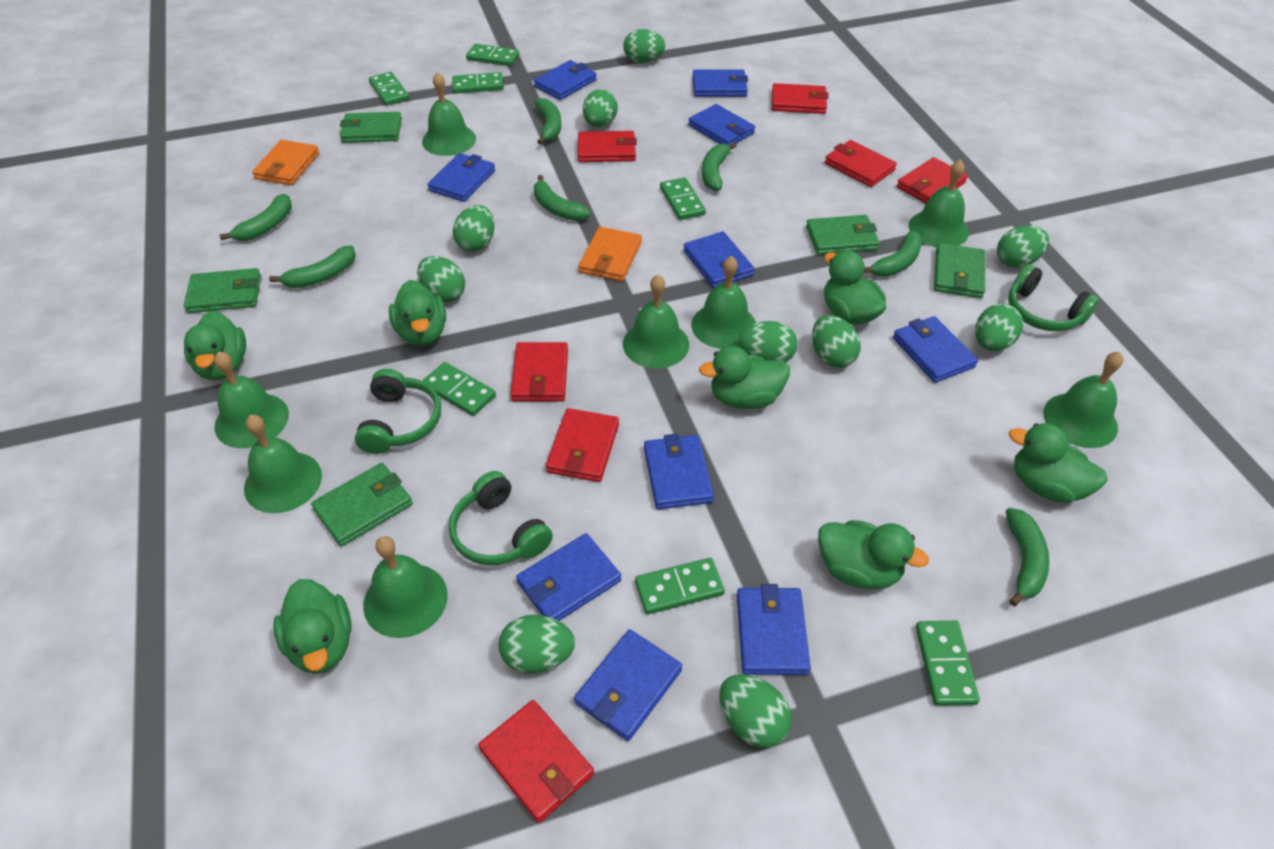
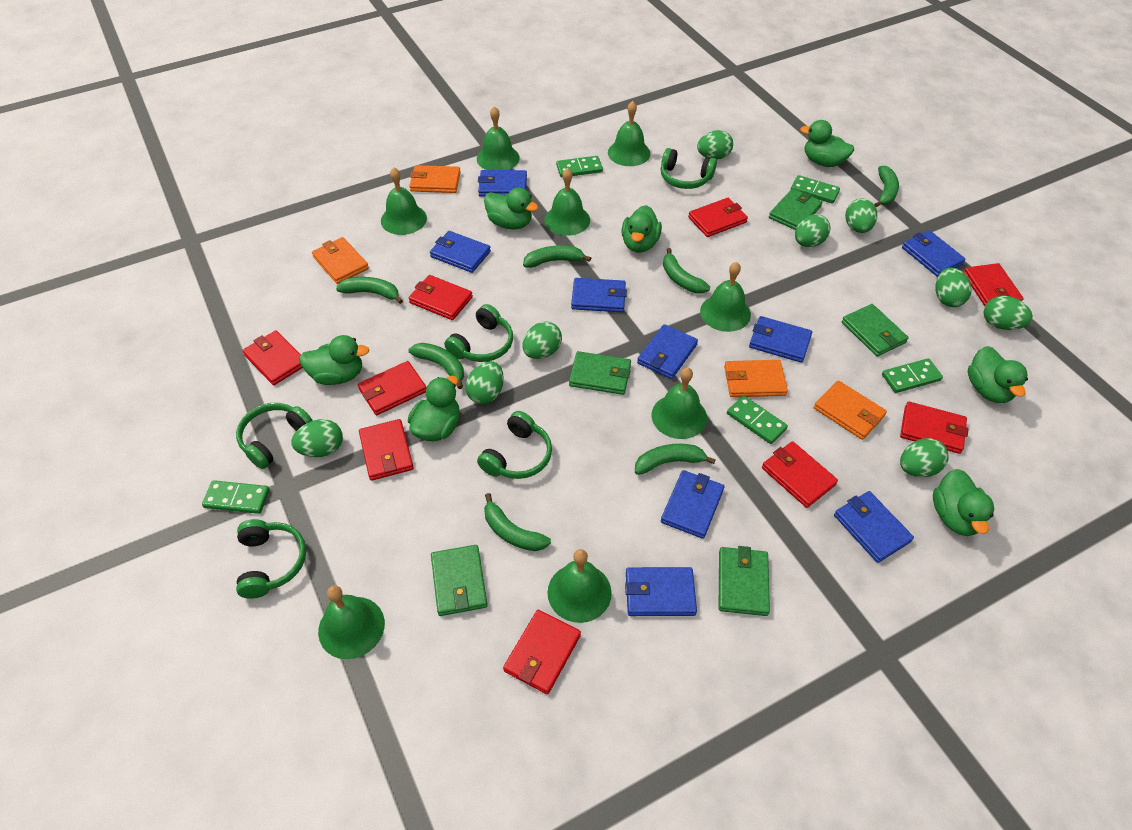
blue wallet: [427,153,495,202] [516,533,621,621] [534,60,597,100] [574,629,682,741] [644,434,714,510] [683,231,755,288] [688,104,755,145] [692,70,748,97] [737,584,811,675] [893,316,978,383] = 10 -> [430,231,491,273] [478,170,527,197] [571,278,627,312] [625,567,697,616] [637,324,698,379] [661,470,724,539] [749,316,812,363] [834,491,914,563] [902,230,966,277] = 9
green domino: [369,72,409,106] [422,362,496,416] [452,72,504,94] [466,44,519,66] [635,558,725,614] [660,177,706,220] [916,621,980,706] = 7 -> [202,480,270,514] [556,156,603,178] [727,395,788,444] [791,175,840,203] [882,358,943,393] = 5
green egg: [417,256,465,303] [453,205,494,252] [499,615,575,674] [583,89,618,127] [623,29,665,63] [719,674,792,748] [738,321,797,363] [812,315,861,368] [975,304,1023,351] [997,226,1049,268] = 10 -> [291,419,343,457] [466,361,504,404] [523,322,562,359] [697,130,733,159] [795,214,831,247] [845,198,877,233] [900,438,948,477] [935,267,972,307] [984,296,1033,330] = 9
green headphones: [355,369,441,454] [449,471,553,565] [1008,264,1099,331] = 3 -> [236,403,313,469] [236,519,306,599] [444,304,513,362] [477,411,552,479] [660,148,717,189] = 5
orange wallet: [252,140,319,185] [578,227,642,281] = 2 -> [312,237,369,284] [410,165,461,193] [724,360,788,397] [814,380,887,440] = 4
red wallet: [478,700,594,823] [510,342,568,401] [546,408,619,482] [578,131,637,162] [772,83,829,114] [825,140,897,187] [897,157,968,203] = 7 -> [242,330,303,385] [358,361,426,415] [359,419,414,481] [409,275,473,320] [503,610,581,694] [688,198,748,237] [762,441,838,508] [900,401,969,454] [963,263,1024,306] = 9

